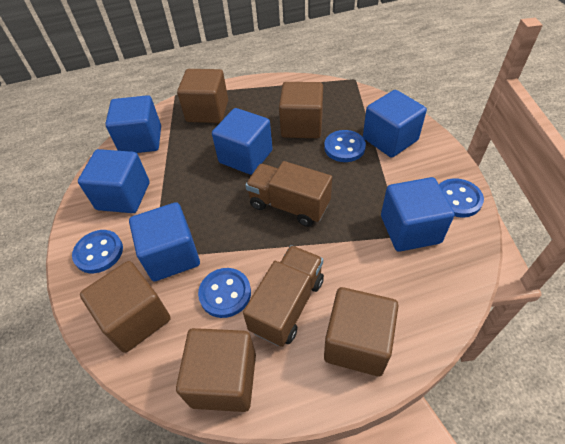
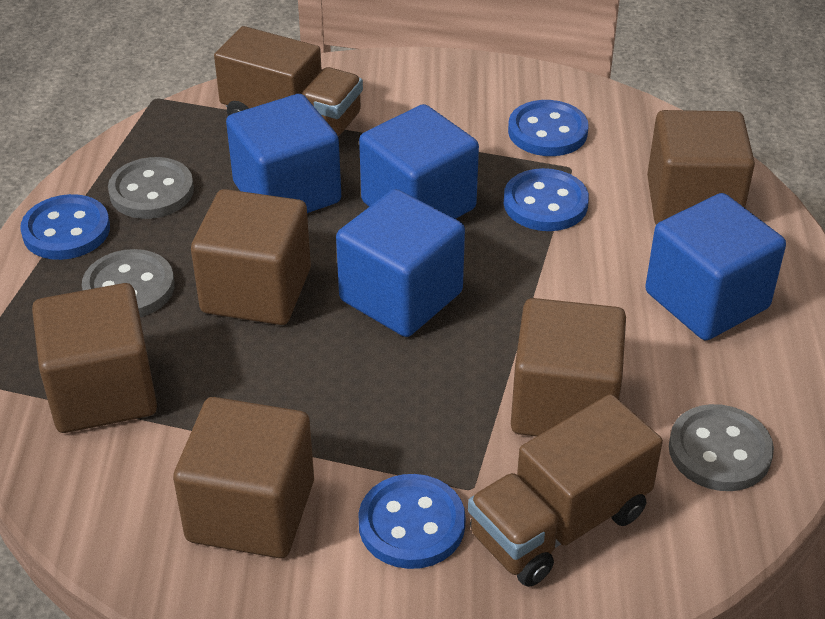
blue cube: [78,149,150,213] [105,95,161,153] [129,202,200,281] [212,108,273,175] [363,90,427,158] [381,177,455,252] = 6 -> [226,94,341,213] [336,189,465,337] [359,104,479,219] [645,193,786,340] = 4
grey button: none = 0 -> [82,249,175,317] [108,157,194,219] [669,404,774,491] = 3

